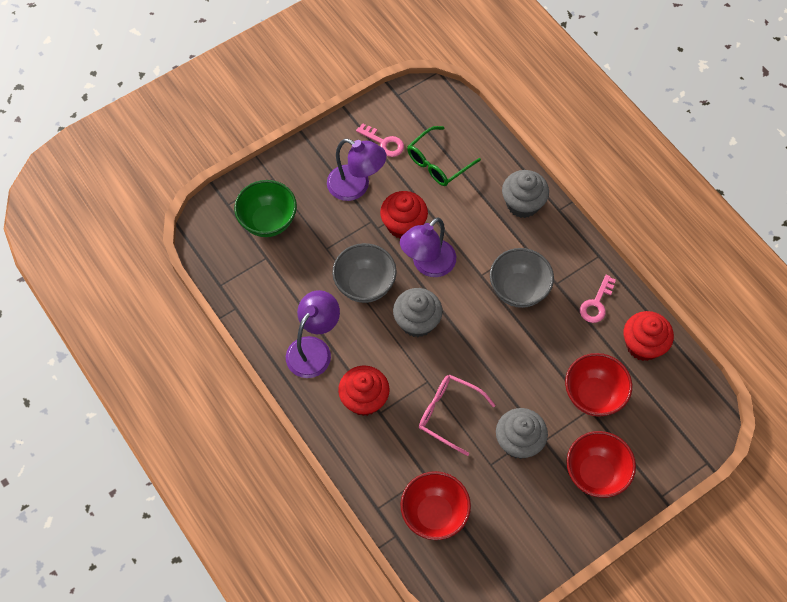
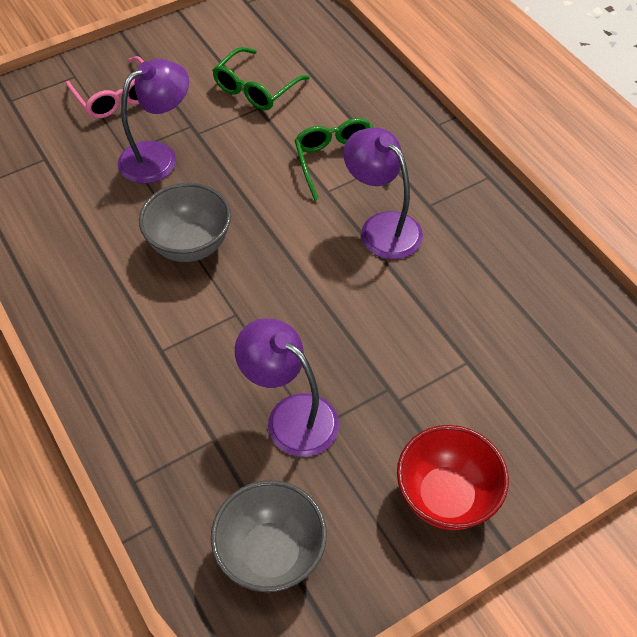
green bowl: [234,180,297,237] = 1 -> none = 0
green glasses: [407,126,481,186] = 1 -> [212,47,310,110] [295,118,390,201] = 2
grey cupcake: [393,288,443,337] [496,408,548,459] [502,170,549,218] = 3 -> none = 0
pink key: [356,123,404,157] [580,275,616,323] = 2 -> none = 0
red bowl: [401,471,471,540] [565,353,632,417] [566,431,636,498] = 3 -> [397,425,509,530] = 1
red cupcake: [338,365,390,416] [380,191,428,239] [624,311,674,361] = 3 -> none = 0

